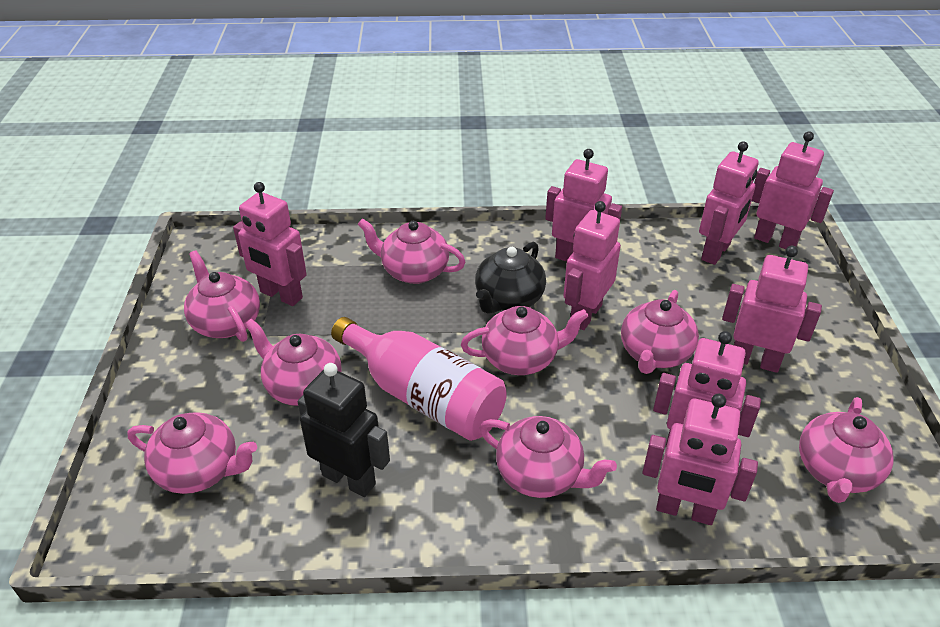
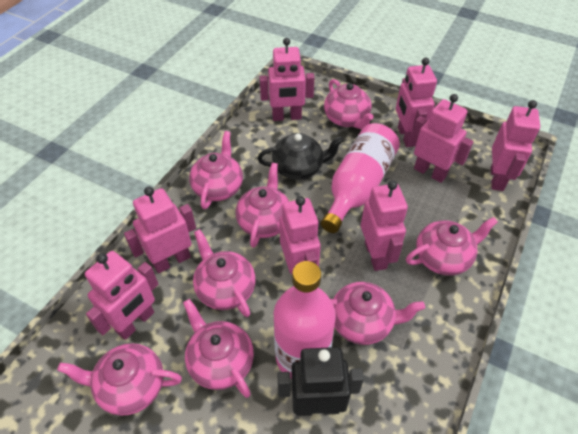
pink bottle: [331,317,507,441] = 1 -> [274,261,336,379] [321,123,400,233] = 2

